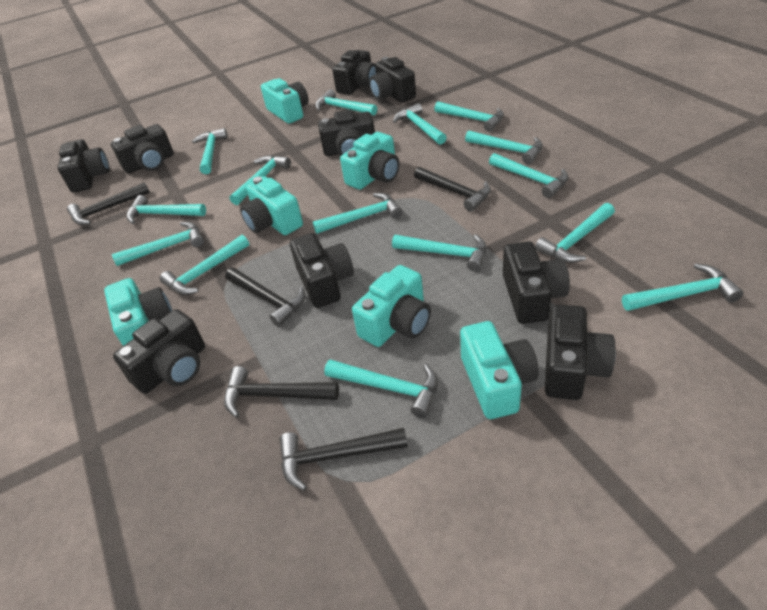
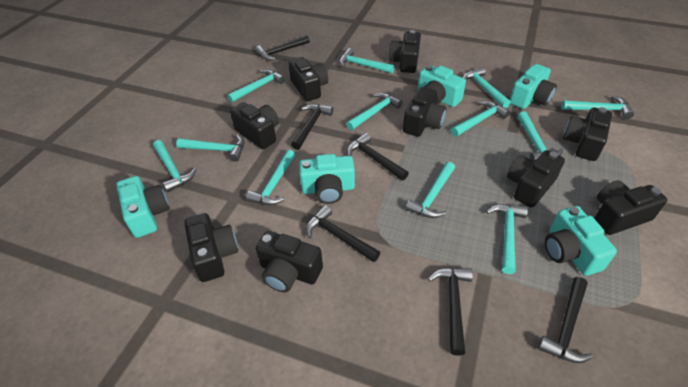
black hammer: [67,182,150,225] [224,366,339,418] [225,268,305,327] [280,428,408,491] [414,167,491,211] = 5 -> [255,35,310,61] [291,104,333,150] [306,205,380,262] [347,133,409,181] [428,268,473,356] [538,277,593,363] = 6
turquoise camera: [104,278,172,346] [240,176,303,235] [261,78,309,124] [340,132,400,190] [352,265,431,347] [460,321,539,419] = 6 -> [116,176,170,238] [299,154,355,204] [418,65,466,107] [510,64,557,109] [545,206,617,276] = 5
turquoise hammer: [112,222,204,266] [127,195,206,224] [160,235,249,295] [192,128,228,174] [229,155,291,205] [313,193,402,234] [315,89,377,115] [324,359,438,418] [392,234,486,272] [393,103,447,145] [434,101,504,132] [465,131,543,164] [489,153,569,198] [535,203,615,263] [622,263,743,311] = 15 -> [153,140,196,192] [176,135,244,162] [227,69,285,102] [246,150,296,205] [339,48,395,74] [346,93,403,130] [405,162,455,218] [451,100,510,137] [462,67,511,108] [486,204,528,274] [517,111,563,161] [561,95,634,119] = 12

